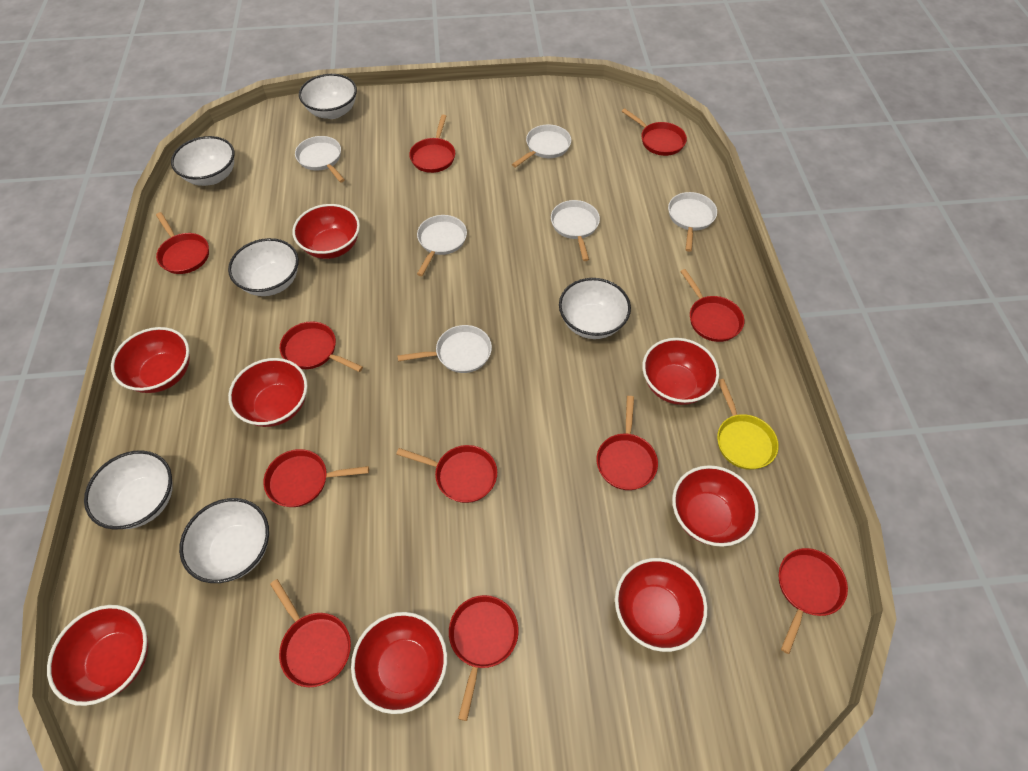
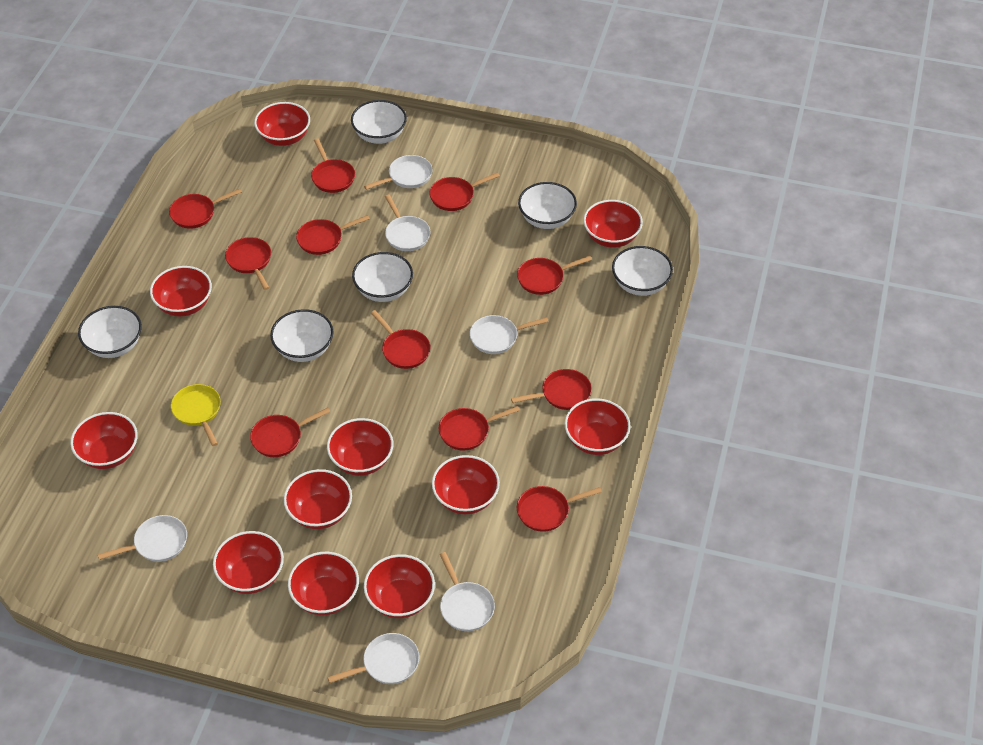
red bowl: [47,605,148,706] [111,327,190,393] [228,358,307,427] [292,204,360,259] [351,612,447,714] [615,558,707,652] [642,338,719,405] [672,465,759,547] = 8 -> [70,412,138,469] [150,266,212,316] [213,531,284,594] [254,102,310,146] [284,469,352,529] [288,552,359,615] [327,418,394,476] [364,554,435,618] [432,455,500,514] [565,398,631,455] [583,200,643,248] = 11

